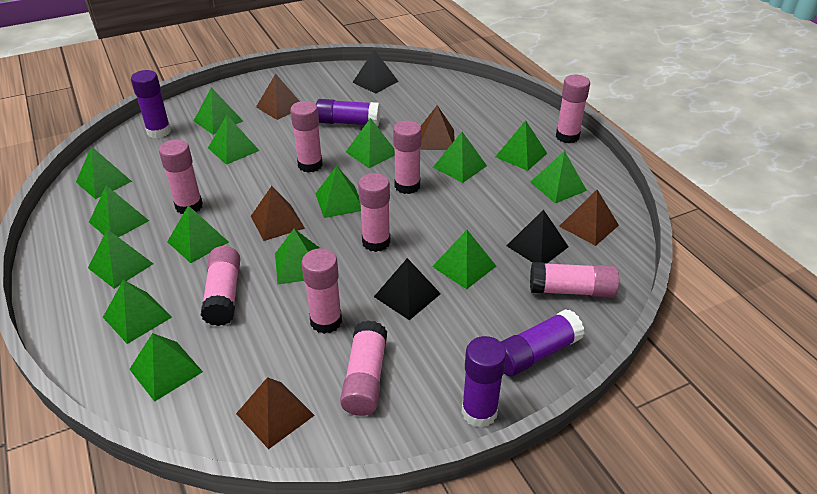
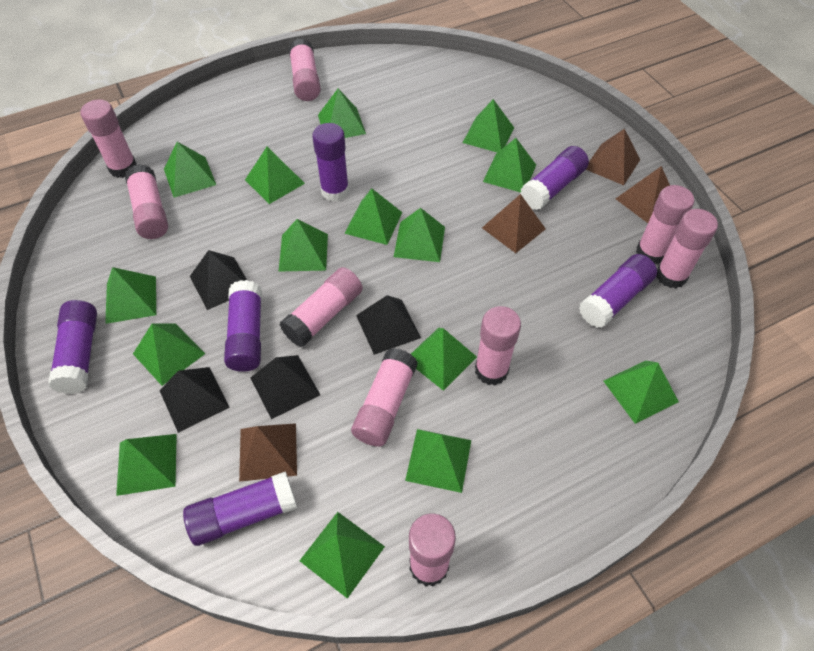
black pyramid: [352,49,399,94] [374,258,441,320] [507,209,569,264] = 3 -> [160,367,230,433] [190,250,247,310] [250,355,320,419] [356,295,421,355] = 4
brown pyramid: [236,377,315,449] [251,186,305,241] [256,74,300,120] [420,105,455,150] [559,190,619,246] = 5 -> [239,423,297,482] [482,194,546,253] [586,128,640,185] [615,166,670,223] = 4
purple glue stick: [131,70,171,138] [316,99,380,126] [461,336,507,428] [501,309,585,376] = 4 -> [48,300,97,394] [183,471,297,546] [224,280,262,372] [312,123,349,202] [520,146,589,210] [579,254,657,328] = 6

